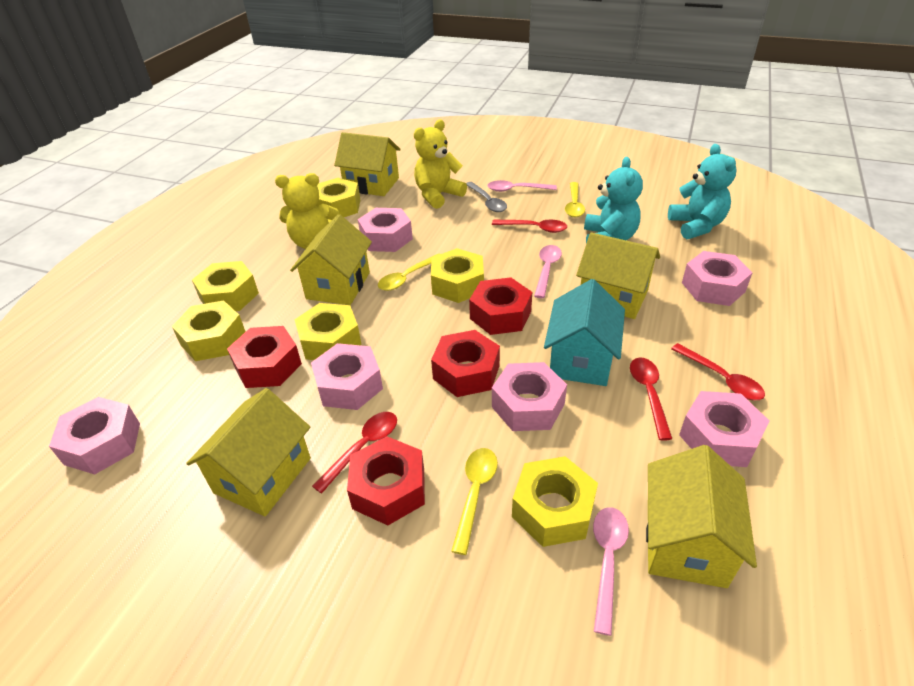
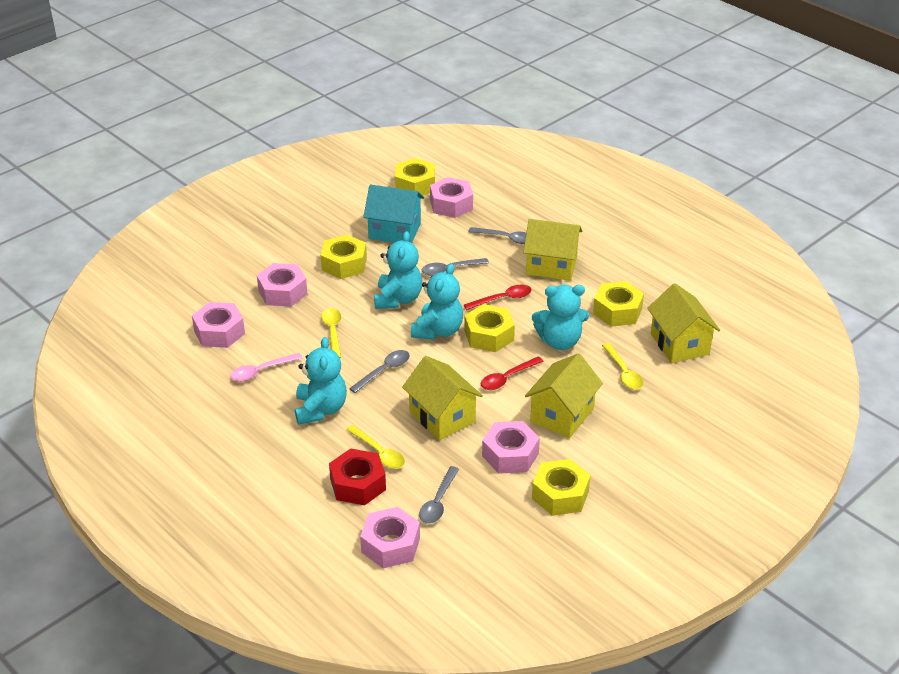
grey spoon: [466,182,507,212] = 1 -> [349,350,410,393] [419,466,459,524] [422,258,489,276] [469,227,526,244] = 4
pink nut: [49,397,140,474] [311,343,383,410] [358,208,413,252] [492,362,567,431] [679,391,769,467] [682,251,753,306] = 6 -> [192,302,245,348] [257,263,307,307] [360,507,420,568] [430,177,473,218] [482,421,540,474] = 5
pink spoon: [487,180,557,192] [534,245,562,298] [593,507,629,636] = 3 -> [230,353,303,381] = 1
red nut: [227,326,302,388] [347,436,425,526] [431,330,500,397] [469,277,532,335] = 4 -> [329,448,386,505] = 1
red spoon: [312,412,397,494] [492,220,567,233] [630,358,672,441] [671,343,765,400] = 4 -> [464,285,531,310] [481,357,544,390] = 2
turquoise teddy bear: [584,157,643,243] [668,144,736,239] = 2 -> [295,337,347,425] [374,231,422,309] [411,264,463,340] [532,285,589,350] = 4
yellow house: [186,388,311,516] [290,214,372,305] [334,132,400,196] [576,232,660,319] [646,445,757,588] = 5 -> [402,356,483,440] [523,219,582,281] [525,353,603,438] [647,283,720,363] = 4
yellow nut: [172,300,246,361] [192,261,259,311] [294,303,361,360] [316,178,360,217] [431,248,484,303] [512,456,598,547] = 6 -> [321,235,367,279] [395,158,435,195] [464,304,515,352] [532,459,591,516] [593,281,644,327] = 5
yellow teddy bear: [275,173,339,249] [414,120,467,209] = 2 -> none = 0

